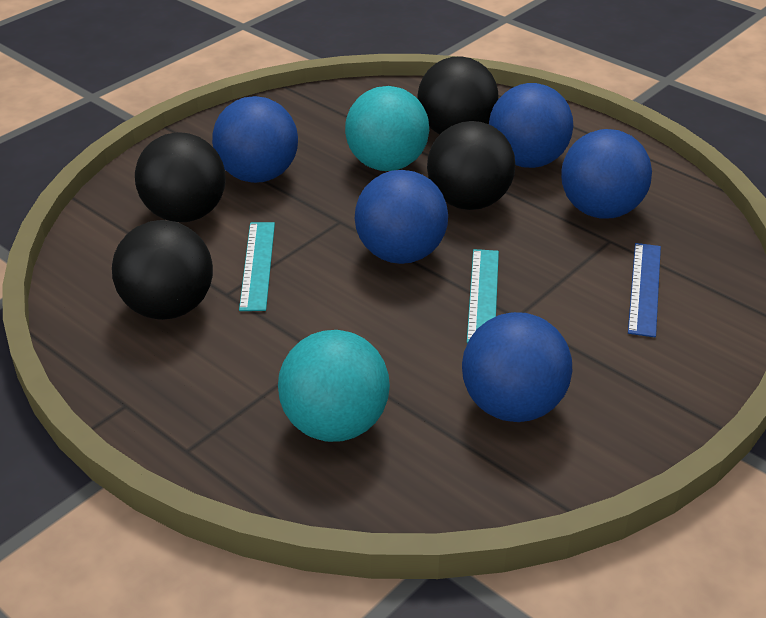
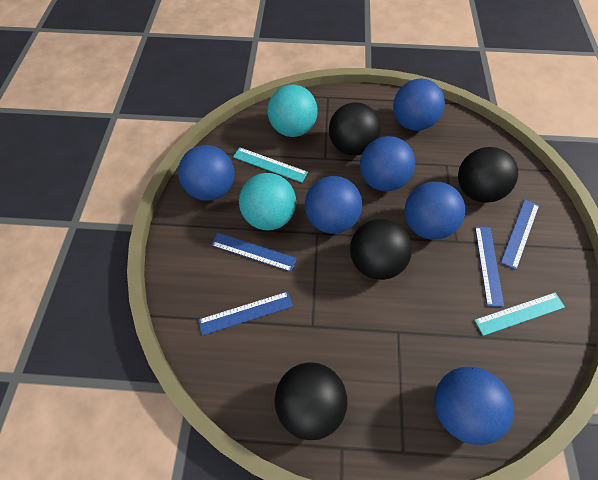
blue ball: [212,96,298,183] [355,170,448,264] [462,312,572,422] [489,83,573,168] [561,129,652,219] = 5 -> [178,145,234,201] [305,176,362,234] [360,136,415,191] [393,78,445,131] [404,182,465,240] [434,367,514,445] = 6
blue ruler: [628,243,661,337] = 1 -> [198,292,293,336] [211,233,297,272] [475,226,504,307] [501,199,539,270] = 4

